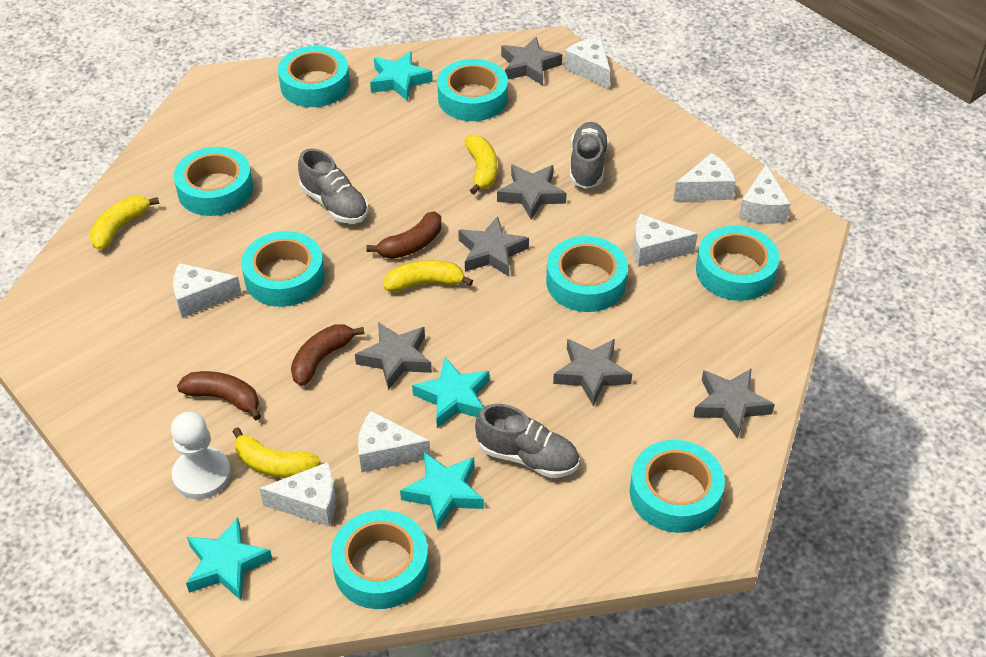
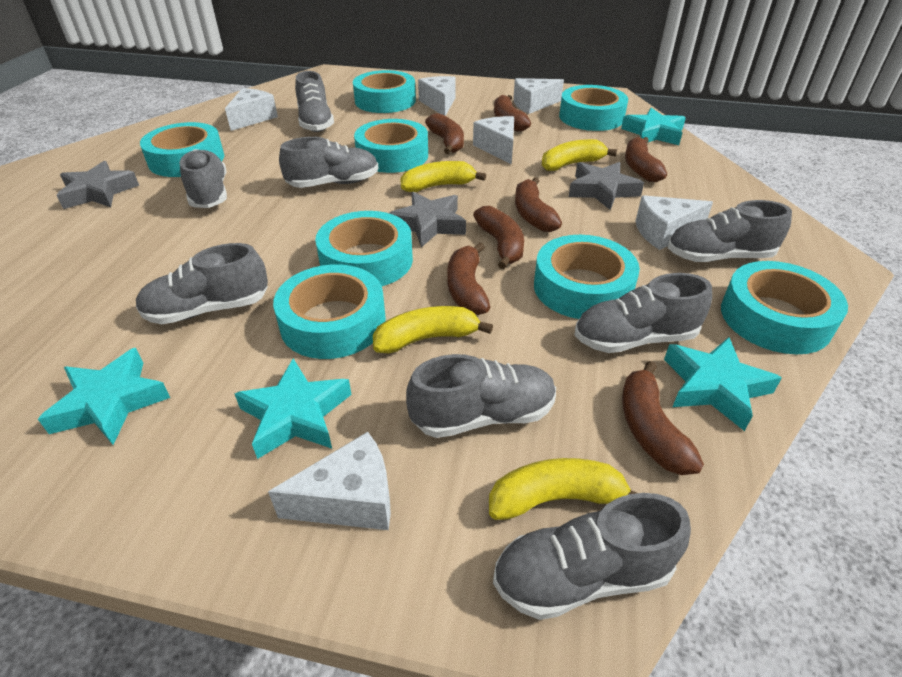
brown banana: [177,371,261,420] [291,324,365,386] [366,211,442,259] = 3 -> [425,113,464,154] [447,242,490,315] [473,206,524,269] [494,95,531,132] [515,177,562,232] [622,361,704,475] [625,137,667,182] = 7
grey shoe: [298,149,368,224] [475,404,579,478] [570,122,609,189] = 3 -> [136,243,268,324] [180,149,227,208] [279,137,378,188] [295,71,334,132] [406,354,556,438] [493,493,691,620] [574,273,712,353] [668,200,792,262] = 8
grey star: [355,322,432,390] [458,216,529,277] [497,164,567,220] [501,37,562,85] [553,339,632,406] [694,369,775,439] = 6 -> [56,161,139,209] [389,192,466,248] [569,162,644,210] = 3
white cheese: [173,263,242,318] [259,462,336,527] [358,411,430,473] [564,37,610,89] [633,214,698,267] [673,153,736,201] [739,165,791,224] = 7 -> [225,88,278,131] [268,432,391,530] [418,76,456,116] [473,116,514,164] [513,78,564,114] [635,195,713,250] = 6
white pawn: [171,412,231,499] = 1 -> none = 0

